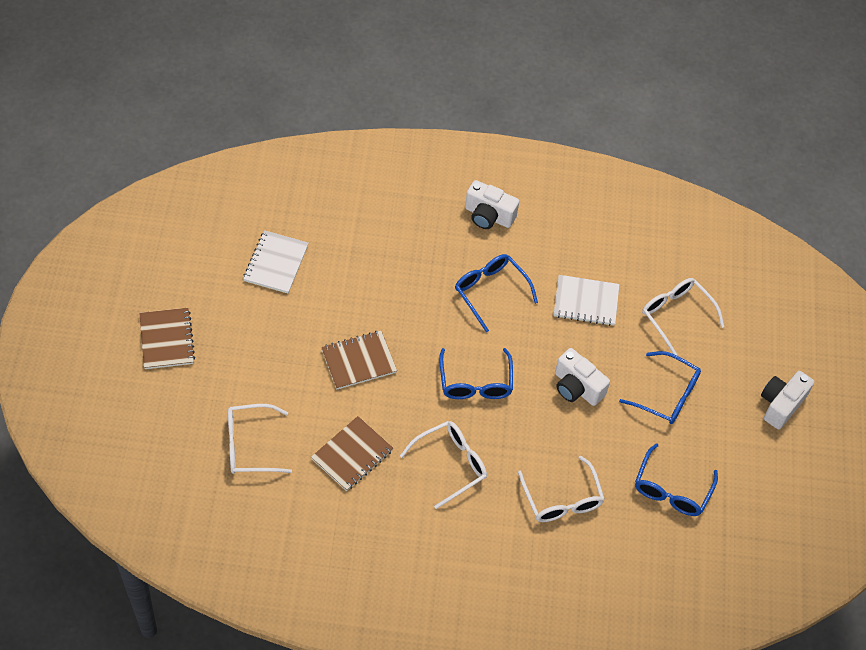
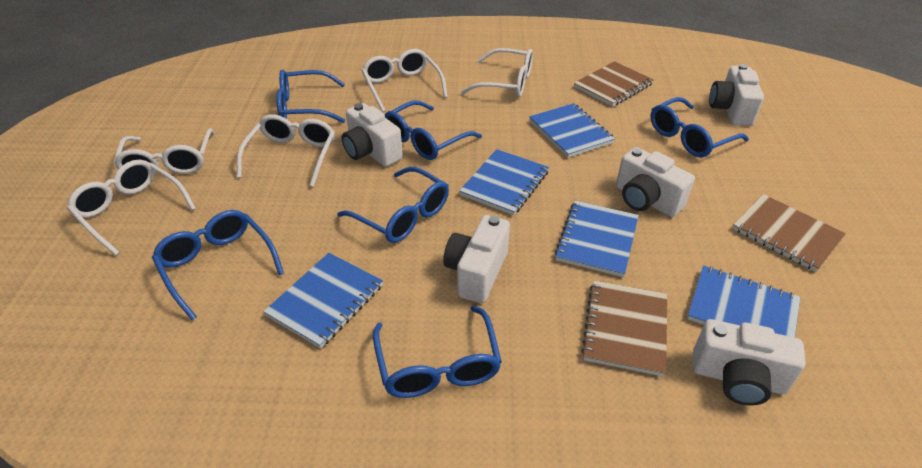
blue glasses: [439,348,513,399] [455,254,538,332] [619,351,701,424] [635,443,718,516] = 4 -> [152,210,284,320] [276,70,345,123] [337,167,449,243] [373,306,502,398] [385,100,482,160] [650,97,749,157] = 6
blue notebook: none = 0 -> [263,253,383,348] [459,149,549,215] [529,103,615,158] [555,201,639,277] [687,265,801,338] = 5
white camera: [465,180,519,229] [555,348,610,406] [761,371,814,429] = 3 -> [342,103,403,167] [443,215,510,303] [616,147,695,217] [693,319,806,406] [709,64,764,126] = 5
white glasses: [228,404,292,474] [400,421,487,509] [518,456,605,522] [642,278,724,355] = 4 -> [67,159,196,256] [114,128,214,174] [237,114,335,187] [362,49,448,112] [461,48,533,97] = 5
white notebook: [243,230,309,293] [554,275,619,326] = 2 -> none = 0

